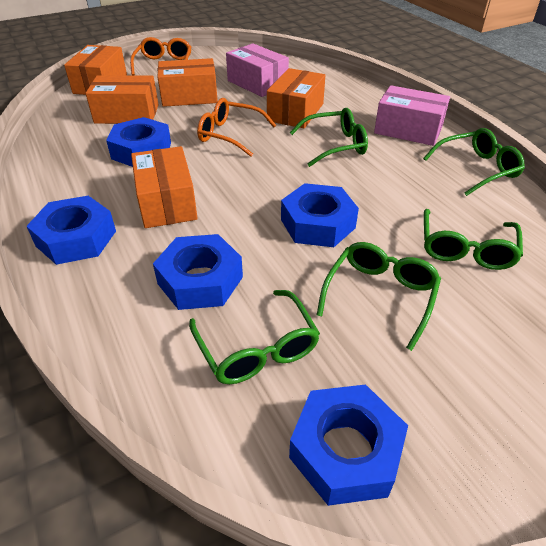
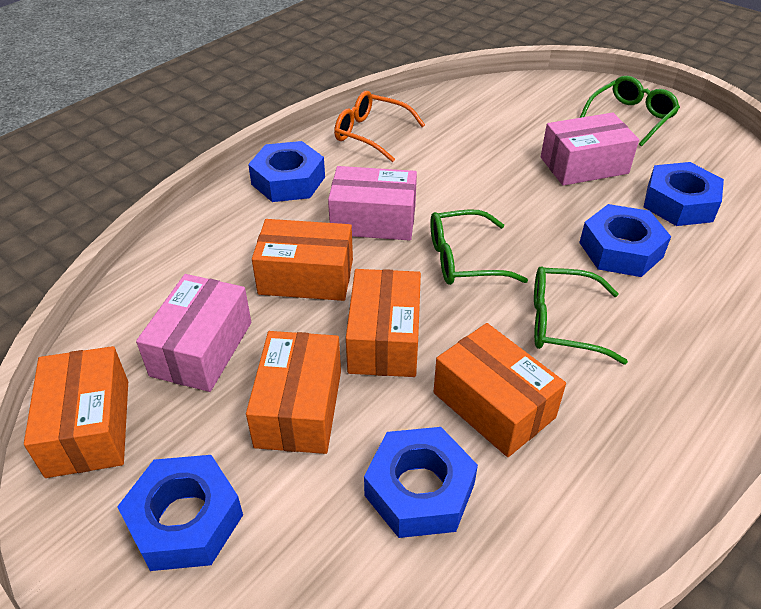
green glasses: [189,290,320,384] [290,108,368,167] [317,242,441,351] [423,128,525,196] [424,209,523,270] = 5 -> [430,209,528,285] [534,266,628,365] [580,76,680,147] = 3
orange glasses: [130,37,191,76] [197,98,276,157] = 2 -> [334,91,425,162] = 1
pink box: [226,43,289,97] [374,85,450,146] = 2 -> [136,274,251,392] [328,166,417,240] [541,112,639,186] = 3

